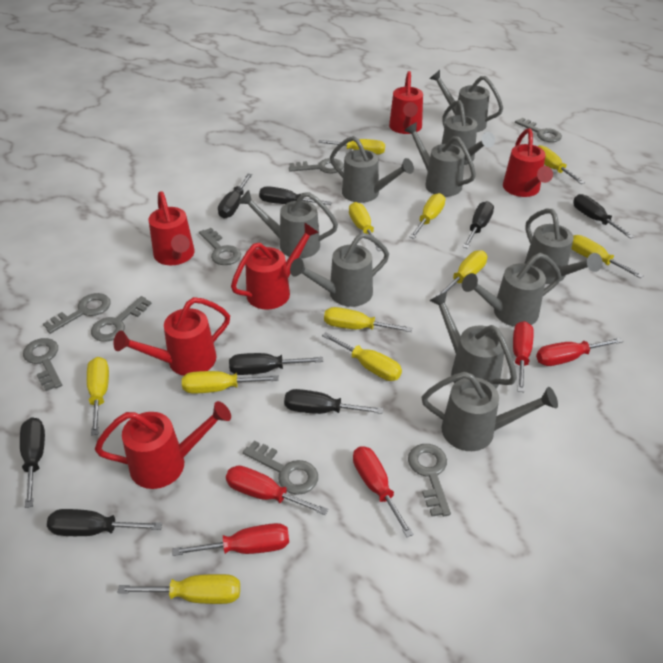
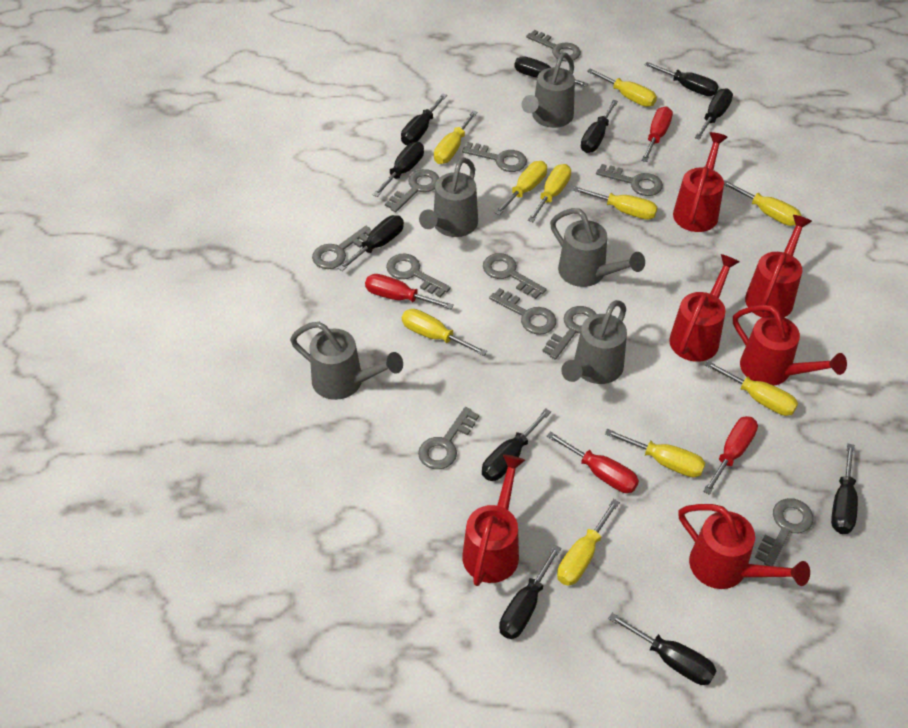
black screwdriver: [20,418,45,508] [47,509,162,536] [218,174,252,218] [229,353,323,375] [259,186,332,205] [284,389,383,414] [462,201,494,249] [573,194,634,239] = 8 -> [338,215,404,271] [373,142,424,197] [401,93,447,145] [482,409,551,481] [499,545,562,639] [514,56,588,87] [581,100,618,153] [608,613,717,685] [645,62,718,96] [694,88,733,140] [831,443,858,534] = 11
grey key: [23,338,62,391] [43,293,111,334] [91,296,152,342] [199,228,241,265] [243,440,318,495] [289,158,344,174] [408,444,451,517] [515,118,562,142] = 8 -> [312,226,371,269] [385,169,440,212] [386,254,451,297] [418,407,479,469] [462,142,527,172] [483,253,547,299] [489,288,556,335] [526,30,581,61] [542,306,596,360] [596,164,663,196] [755,498,813,566] = 11
grey watering can: [238,190,338,258] [290,233,389,307] [330,136,414,203] [404,122,476,197] [422,372,558,451] [429,70,503,132] [429,292,517,388] [442,100,495,165] [462,253,561,327] [524,209,603,284] = 10 -> [290,322,403,400] [419,157,478,237] [522,53,575,128] [550,208,645,287] [561,300,627,384] = 5
red screwdriver: [173,523,289,556] [226,465,328,515] [353,446,414,537] [513,321,534,392] [536,337,623,366] = 5 -> [365,274,454,309] [546,431,639,493] [641,106,673,162] [703,416,758,495] = 4
yellow screwdriver: [87,357,109,436] [117,574,240,604] [182,371,279,393] [318,139,385,155] [322,332,402,381] [324,307,412,332] [349,202,382,251] [410,193,446,239] [436,250,487,296] [538,145,585,184] [571,235,644,278] = 11 -> [402,309,487,356] [434,110,478,164] [495,161,547,215] [528,164,571,222] [557,499,620,586] [573,186,658,220] [587,69,657,107] [605,429,705,477] [705,361,798,416] [724,180,802,226] = 10

